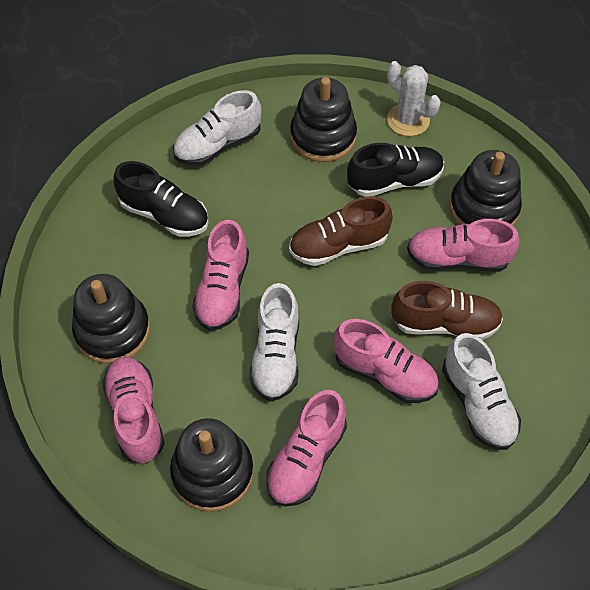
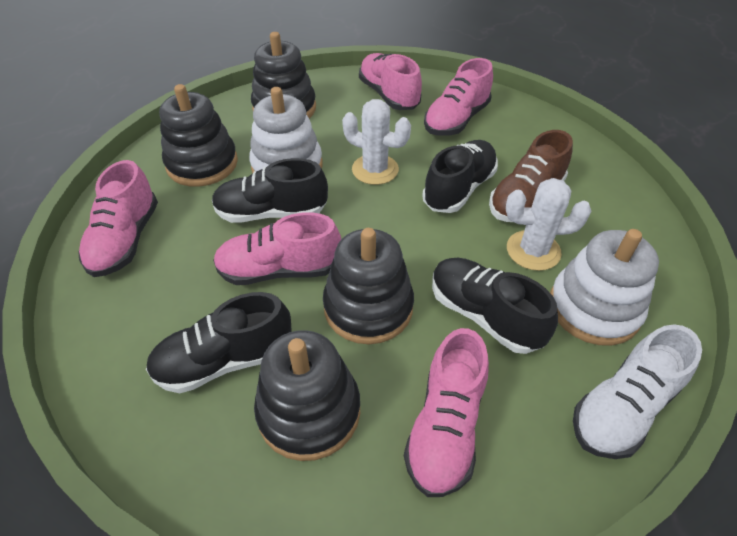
black shoe: [113,161,209,237] [347,143,444,197] = 2 -> [146,292,292,393] [212,158,328,223] [422,140,498,213] [432,258,558,354] = 4
brown shoe: [289,196,393,266] [391,281,503,340] = 2 -> [489,130,573,222] = 1
white cactus: [387,61,441,136] = 1 -> [342,99,411,185] [506,178,591,271] = 2
white shoe: [173,90,262,166] [249,283,299,401] [442,333,521,450] = 3 -> [573,324,702,459] = 1
white stacking toy: none = 0 -> [249,87,322,173] [550,229,659,346] = 2

